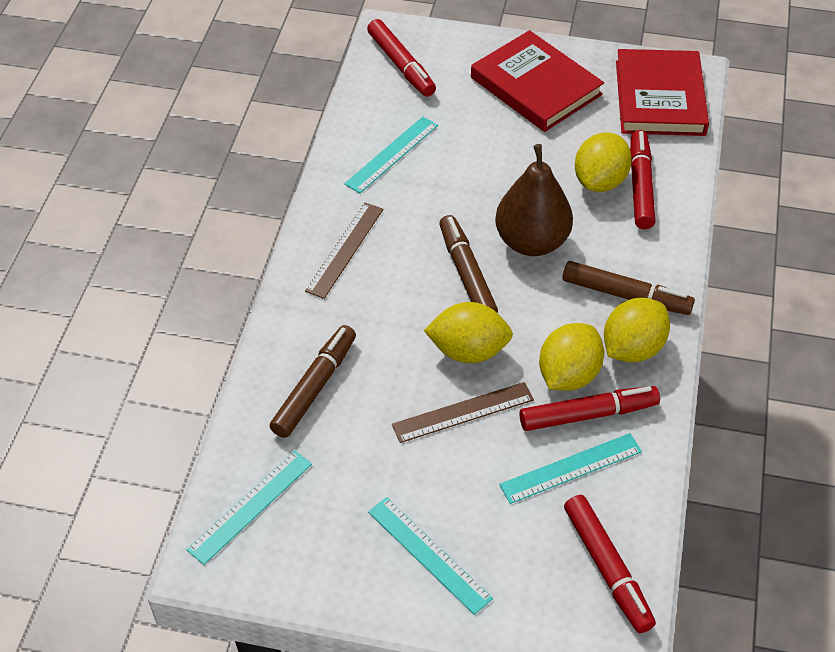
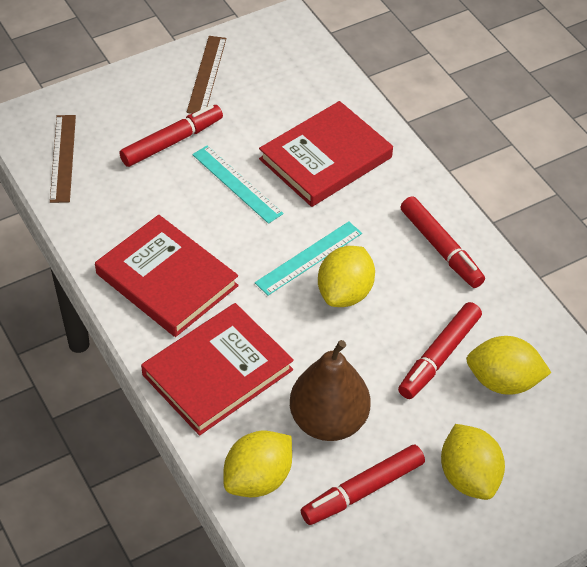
brown marker: [269,325,356,438] [439,215,498,313] [562,261,695,315] = 3 -> none = 0
red book: [471,30,604,132] [616,49,709,136] = 2 -> [95,215,239,337] [141,303,294,436] [259,101,393,207] = 3
turquoise ruler: [186,450,312,565] [344,117,438,193] [368,497,493,615] [499,433,642,504] = 4 -> [192,145,284,224] [255,221,362,296] = 2

